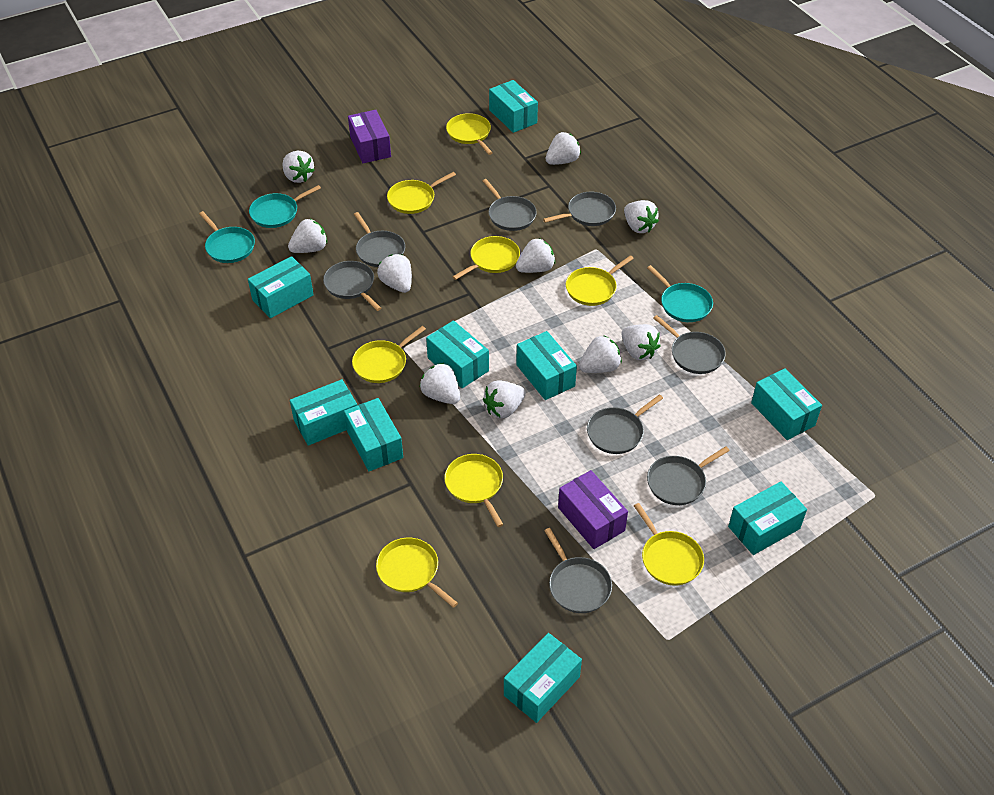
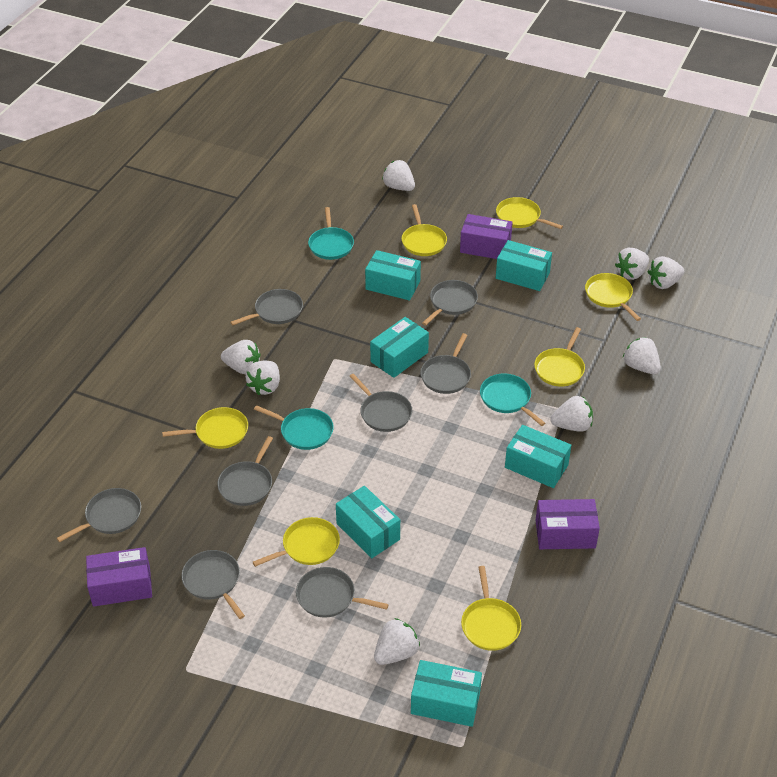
purple box: [348,110,391,163] [558,470,628,549] = 2 -> [86,547,152,607] [460,214,513,259] [536,499,600,549] = 3
turquoise box: [248,256,314,318] [290,379,357,446] [344,398,403,471] [426,320,489,388] [489,80,538,133] [504,633,582,723] [516,331,577,400] [728,481,807,555] [751,368,822,440] = 9 -> [336,486,400,558] [365,250,421,301] [370,317,429,378] [411,660,482,727] [496,240,552,291] [505,425,571,488] = 6
white strawberry: [282,151,315,183] [288,219,327,253] [377,254,412,293] [420,363,460,404] [483,380,526,418] [516,238,555,273] [546,132,581,165] [579,335,622,373] [621,324,661,360] [624,200,659,233] = 10 -> [221,340,261,374] [245,361,280,395] [374,618,420,665] [382,160,415,191] [550,396,593,432] [615,248,649,280] [623,337,661,374] [647,256,684,289] = 8
yellow pan: [352,326,426,383] [376,538,458,608] [387,172,456,214] [444,454,504,527] [446,113,492,155] [452,236,520,280] [566,255,634,306] [634,503,704,586] = 8 -> [162,407,248,449] [253,517,340,567] [402,204,447,256] [461,566,521,651] [496,197,563,229] [534,327,585,387] [585,273,641,321] = 7

